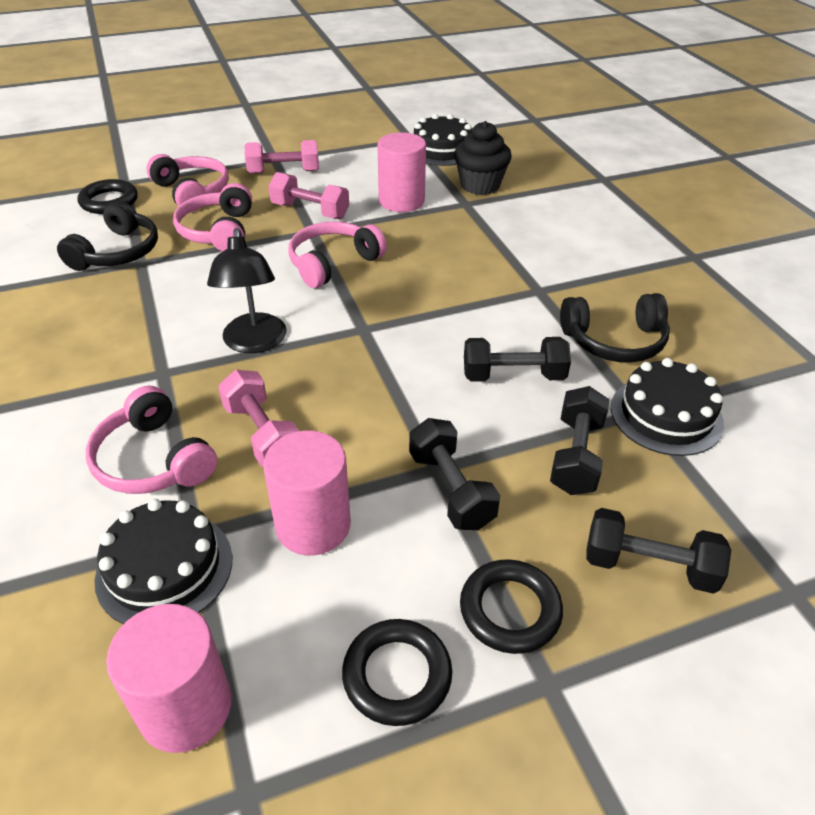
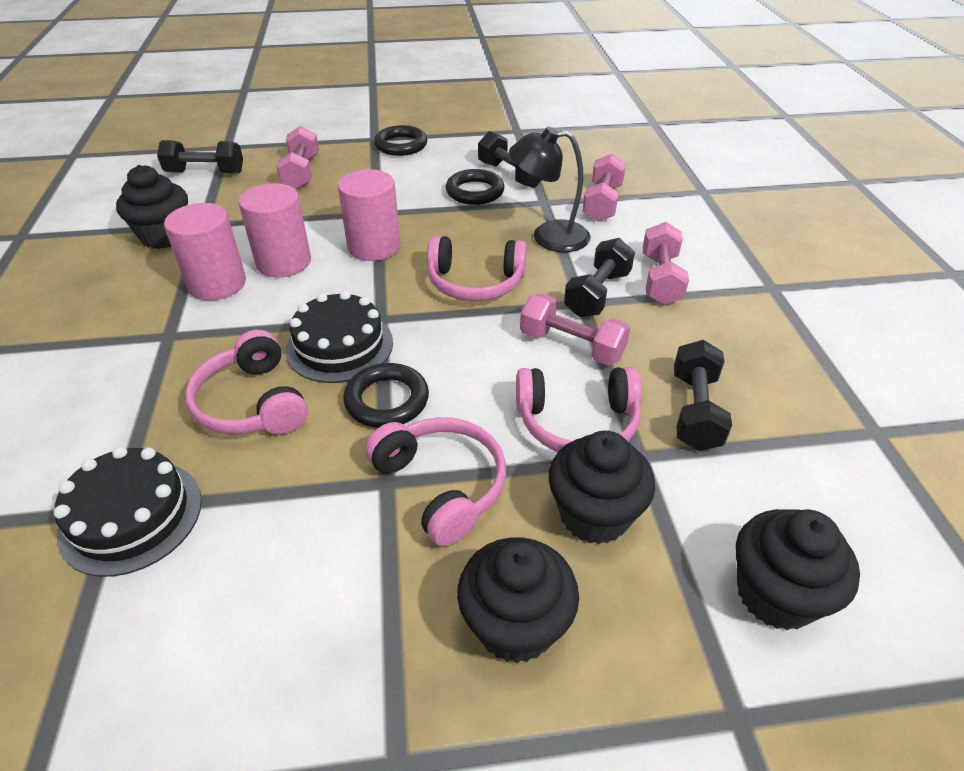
black cake: [94,499,232,624] [414,114,472,166] [611,358,724,456] = 3 -> [54,446,202,577] [286,291,393,383] = 2
black cupcake: [454,121,512,195] = 1 -> [116,165,188,249] [457,537,579,663] [548,431,655,544] [736,509,860,630] = 4
black headphones: [57,200,158,271] [560,293,670,363] = 2 -> none = 0
pink dumbbell: [218,370,299,466] [244,140,319,174] [268,172,349,219] = 3 -> [276,126,319,190] [520,293,630,365] [582,154,626,222] [643,222,689,305] = 4

